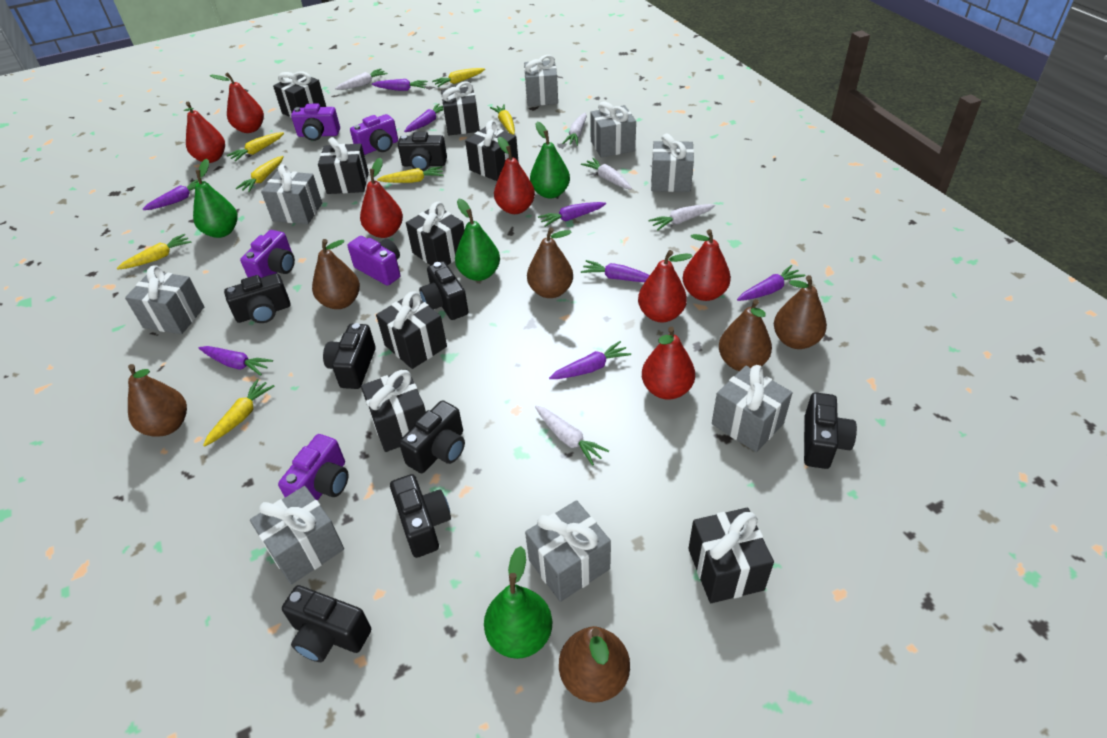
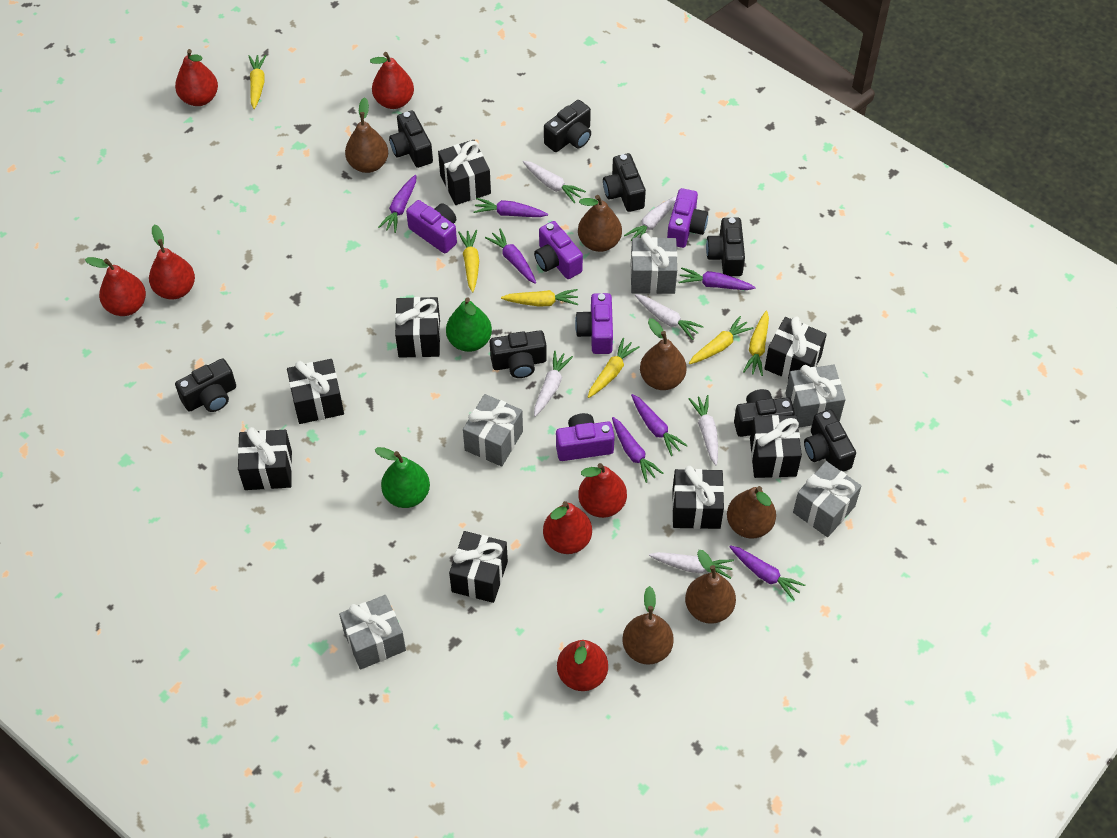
green pear: [193,159,237,238] [455,199,500,281] [484,546,552,659] [530,122,570,198] = 4 -> [375,447,430,508] [446,297,492,352] = 2
grey gift: [125,265,204,334] [250,486,344,585] [261,164,322,224] [524,55,558,106] [525,500,611,602] [590,101,636,158] [651,133,694,192] [712,365,792,452] = 8 -> [339,595,406,670] [463,394,523,467] [630,233,677,294] [786,365,846,428] [793,461,861,537] = 5
purple carrot: [143,178,202,210] [199,346,273,376] [372,79,428,91] [404,104,443,132] [538,202,606,227] [549,341,631,379] [581,260,650,282] [737,265,805,301] = 8 -> [378,175,417,233] [473,198,548,217] [485,229,536,284] [612,417,663,483] [631,394,688,456] [679,267,756,290] [729,545,805,601] = 7
white carrot: [335,69,388,90] [535,406,609,466] [562,112,587,146] [581,158,632,189] [648,204,715,230] = 5 -> [523,161,586,203] [534,351,573,417] [624,196,677,241] [635,294,704,340] [649,552,734,579] [689,395,718,465] = 6
yellow carrot: [117,234,191,270] [203,379,275,447] [227,132,284,162] [236,156,284,192] [377,166,444,183] [432,68,485,87] [490,104,515,135] = 7 -> [249,55,267,109] [458,230,479,292] [501,289,578,307] [588,338,640,398] [689,316,754,364] [743,310,769,376] = 6

